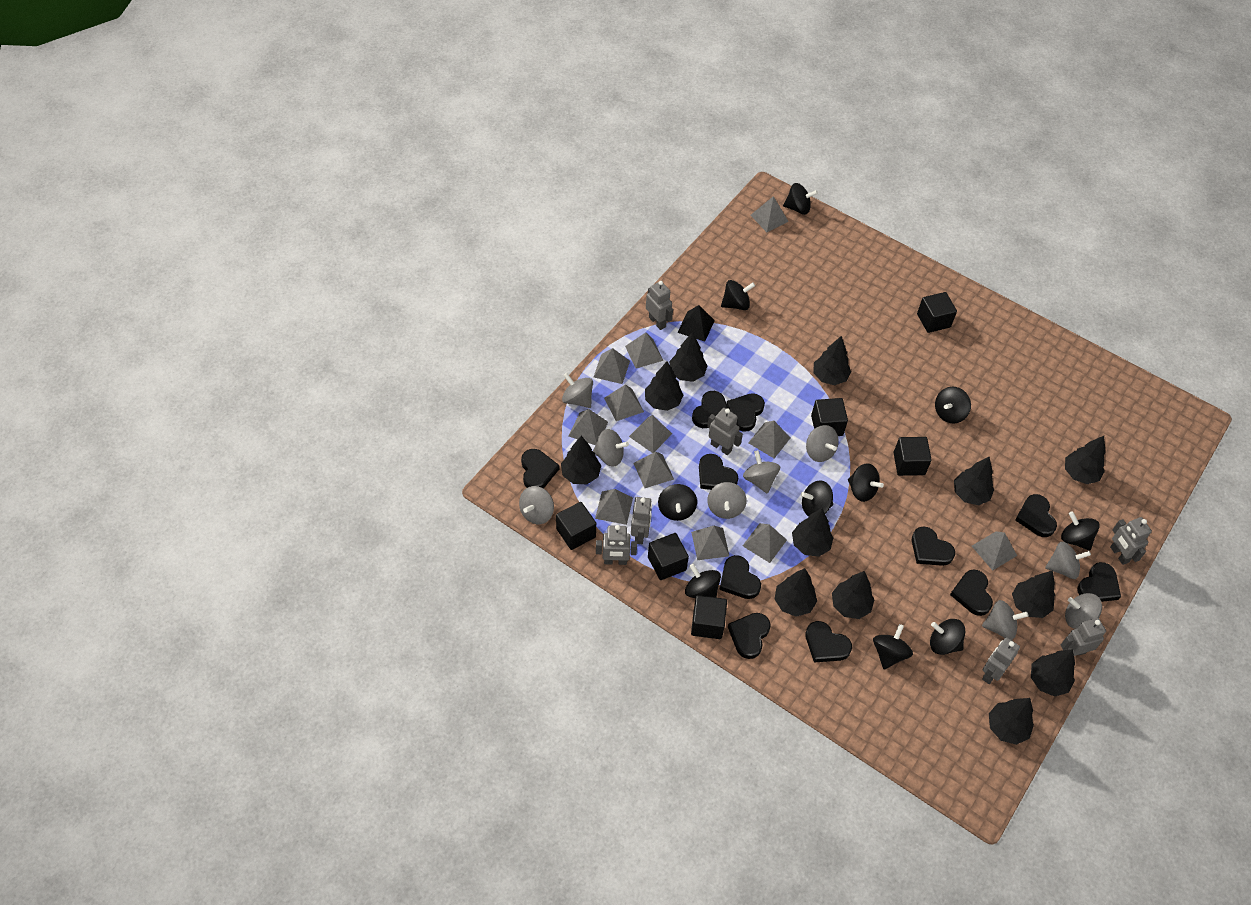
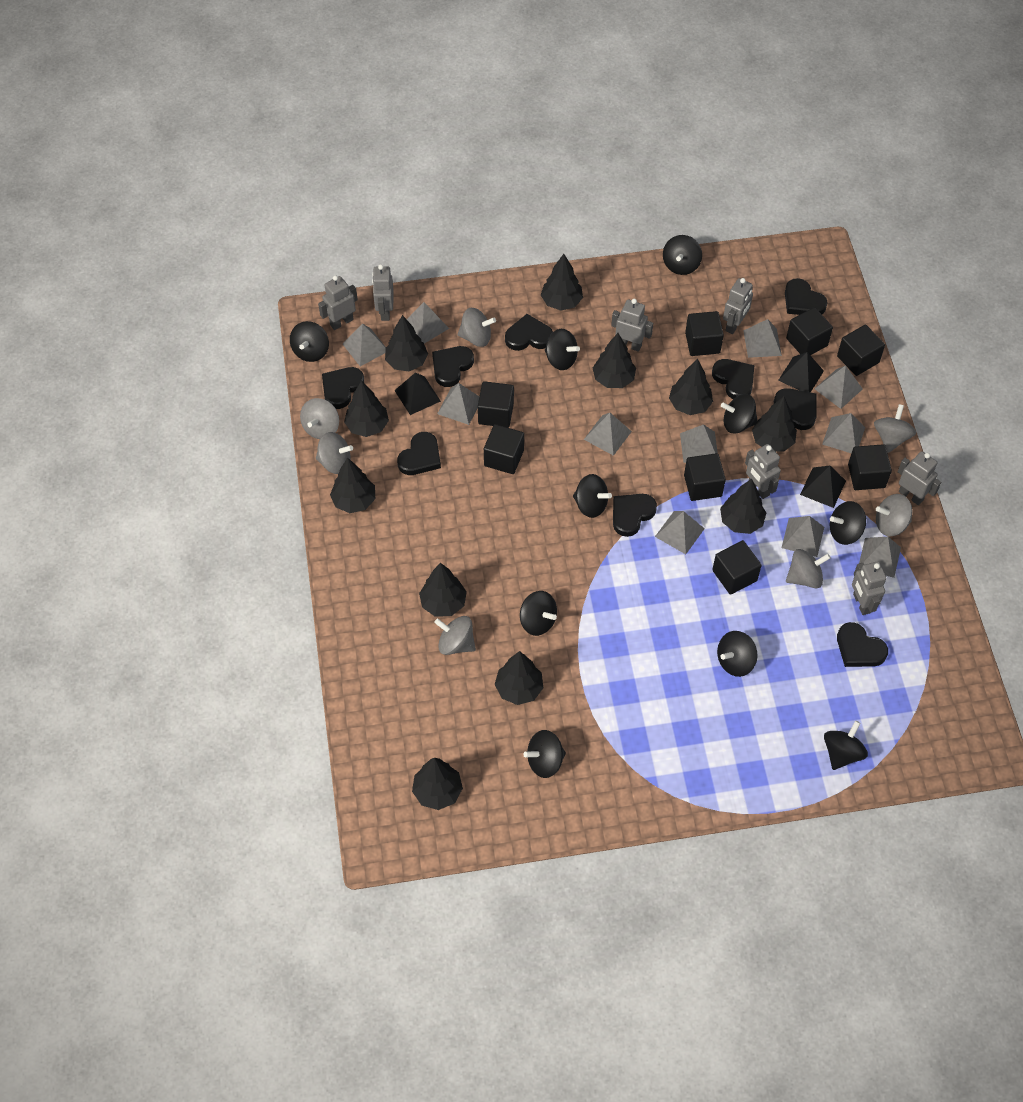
black cube: [556,502,596,550] [648,533,689,580] [691,595,727,639] [811,398,848,436] [893,437,932,476] [917,292,957,333] = 6 -> [478,381,514,428] [484,424,524,474] [684,453,726,501] [685,311,724,356] [712,540,762,595] [786,307,833,355] [837,325,885,376] [848,444,892,490] = 8
black heart: [521,449,560,488] [692,391,728,428] [699,454,738,490] [719,555,761,599] [726,393,765,432] [728,613,771,659] [805,621,852,662] [912,526,955,566] [950,569,993,616] [1015,494,1057,537] [1077,562,1121,602] = 11 -> [322,367,364,409] [397,432,441,475] [432,346,474,387] [505,314,553,351] [613,494,657,537] [712,359,754,399] [774,388,817,430] [785,278,828,315] [837,622,888,667] = 9
black pyramid: [677,305,715,342] = 1 -> [394,372,441,415] [778,352,824,392] [800,465,846,508] = 3
black tree: [561,436,601,484] [645,361,683,411] [669,332,708,382] [775,568,817,617] [792,508,833,557] [813,336,851,385] [832,571,875,619] [954,457,994,506] [989,698,1034,745] [1012,570,1055,618] [1031,649,1075,696] [1065,436,1106,484] = 12 -> [330,457,375,513] [344,381,389,437] [385,315,428,371] [412,758,463,810] [419,563,467,617] [494,651,543,705] [541,254,583,311] [593,333,636,388] [669,359,713,415] [720,479,766,534] [752,396,797,452] = 11
grey pyramid: [569,409,608,445] [594,348,630,384] [595,489,633,525] [604,384,644,421] [625,332,663,368] [629,415,672,453] [633,452,674,488] [691,526,729,560] [743,523,787,563] [748,421,790,458] [750,196,789,232] [972,531,1017,571] = 12 -> [343,323,386,366] [407,302,449,343] [437,383,479,425] [584,413,632,456] [655,511,705,554] [680,424,718,463] [743,319,782,358] [781,516,824,557] [815,365,863,409] [822,413,865,453] [859,537,901,578] = 11
grey spinning top: [519,486,554,524] [562,373,593,408] [593,429,629,467] [707,482,747,519] [743,450,780,494] [806,425,839,462] [982,600,1029,640] [1045,541,1091,579] [1065,593,1102,629] = 9 -> [300,398,339,439] [316,432,353,474] [434,616,476,655] [458,308,496,347] [786,549,831,588] [874,404,916,453] [876,494,912,536] = 7

